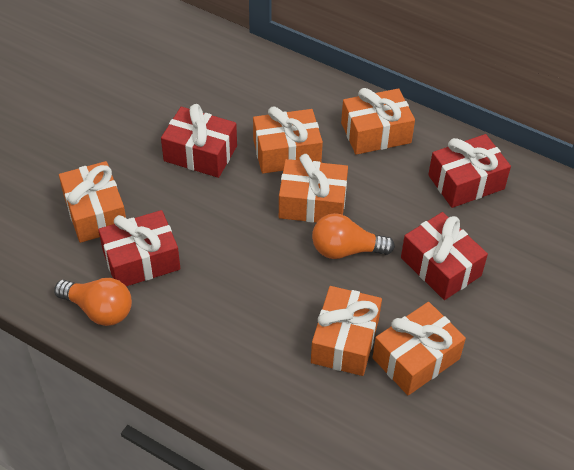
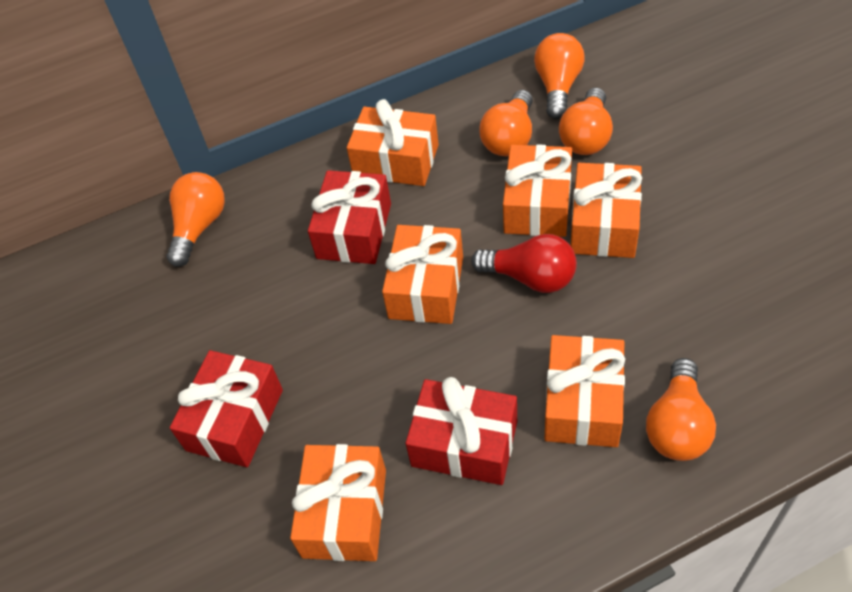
orange light bulb: [54,278,132,326] [312,213,395,259] = 2 -> [166,172,225,267] [479,90,533,156] [534,33,584,119] [559,88,613,155] [646,358,716,461] = 5
red gift: [98,210,180,286] [161,104,237,178] [401,212,488,300] [428,134,511,208] = 4 -> [170,350,283,467] [308,170,391,264] [406,377,517,485] = 3
red light bulb: none = 0 -> [471,234,577,293] = 1

